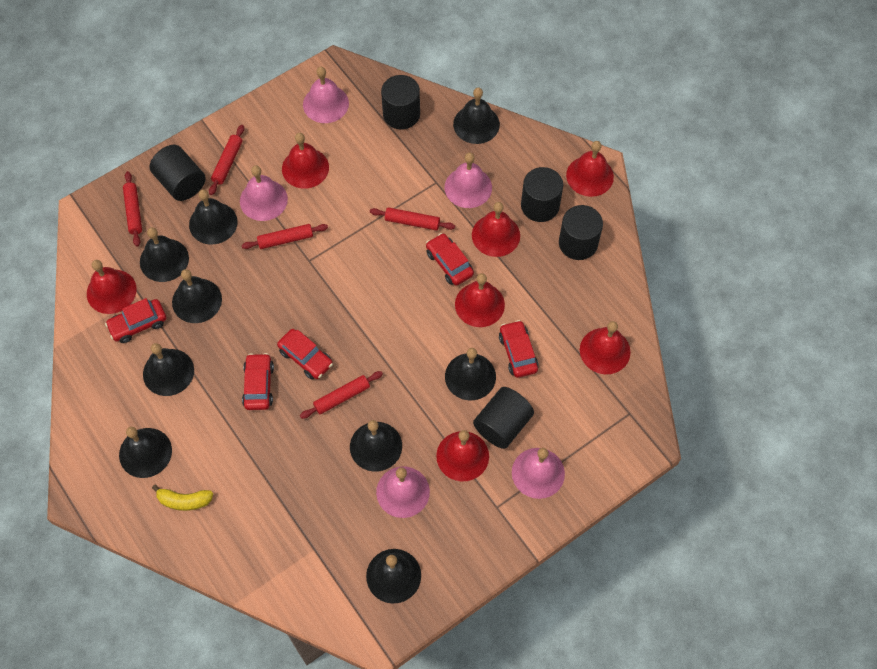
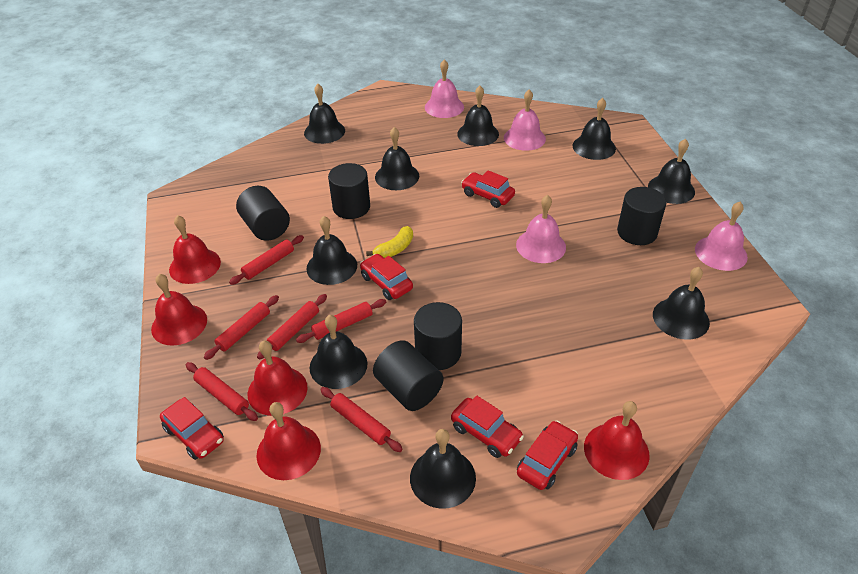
pink bell: [240,166,288,221] [303,67,349,123] [376,466,430,518] [445,153,492,208] [512,448,565,499] = 5 -> [425,60,464,118] [504,90,546,151] [516,195,566,263] [695,202,748,271] = 4
red bell: [87,260,137,314] [282,133,329,189] [436,430,489,481] [455,273,505,327] [472,202,520,257] [566,141,614,197] [580,321,631,374] = 7 -> [151,274,207,346] [169,215,221,284] [248,340,308,416] [256,402,321,480] [584,401,650,480] = 5
red rolling pin: [123,171,142,247] [209,125,244,195] [242,224,328,249] [300,371,383,419] [370,207,455,230] = 5 -> [186,362,258,421] [204,295,279,360] [229,235,304,285] [257,294,327,360] [296,299,386,343] [320,387,403,452] = 6

